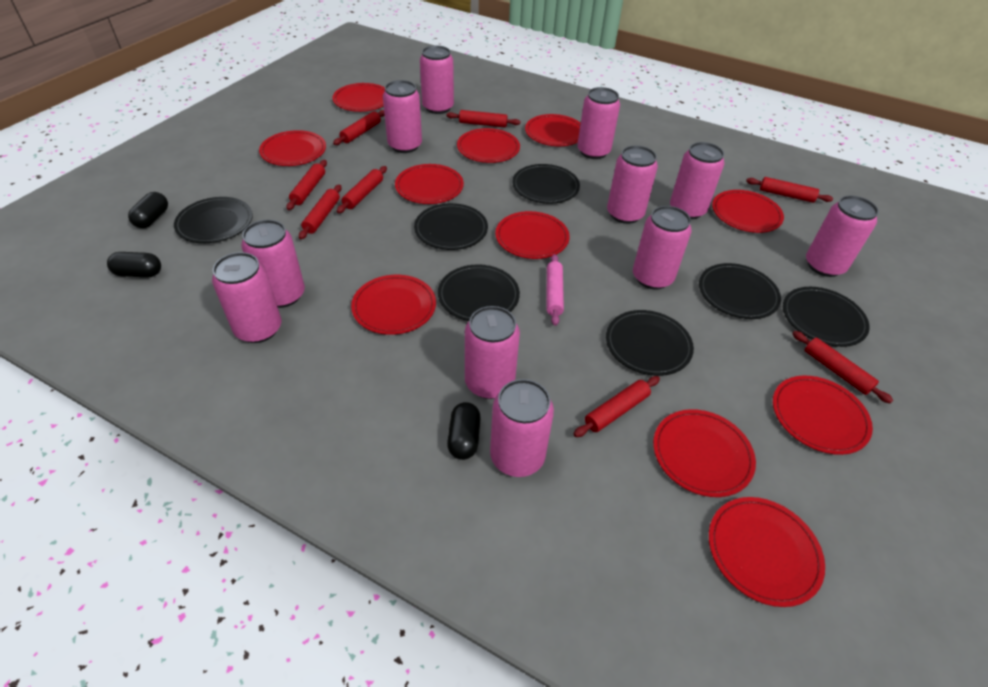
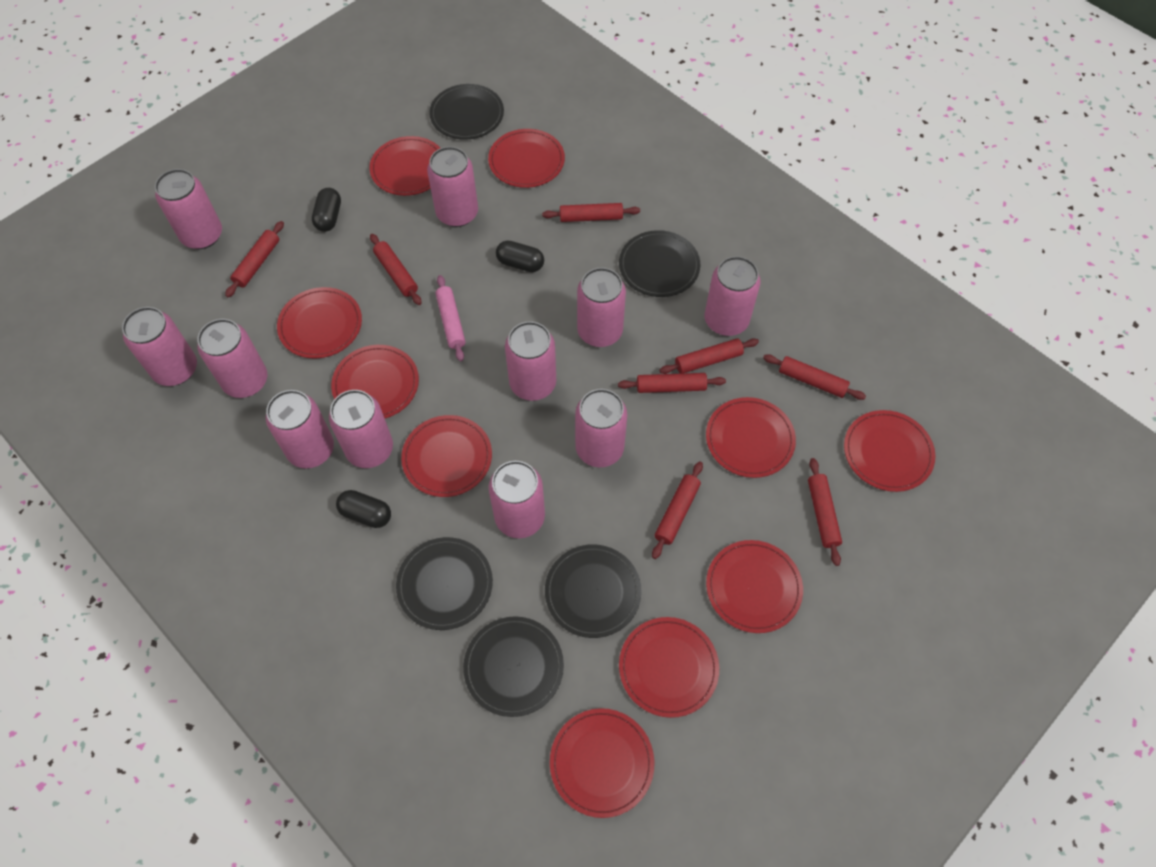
black plate: [174,197,253,243] [414,203,488,250] [438,264,520,321] [512,164,580,204] [606,310,694,376] [699,263,781,319] [783,287,870,347] = 7 -> [396,537,493,630] [429,84,504,140] [463,616,564,717] [545,544,642,638] [619,230,700,297] = 5
red plate: [259,130,326,166] [333,83,385,112] [351,275,436,335] [395,164,464,204] [457,128,520,163] [495,211,570,259] [525,114,581,146] [653,409,756,497] [709,497,825,607] [712,190,784,233] [773,376,873,455] = 11 -> [277,287,362,358] [331,345,419,418] [369,136,440,196] [401,415,492,497] [488,129,565,188] [550,708,654,818] [619,617,719,718] [706,397,796,478] [706,540,803,633] [844,410,935,492] = 10

